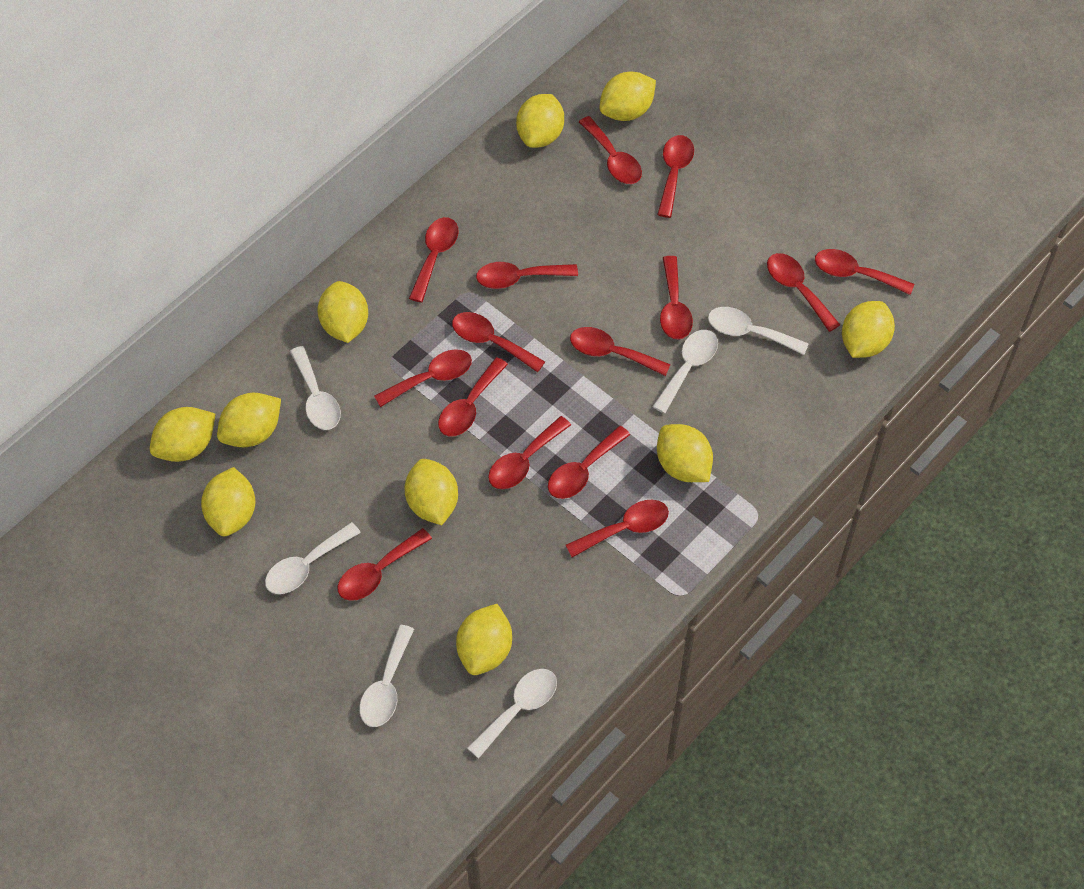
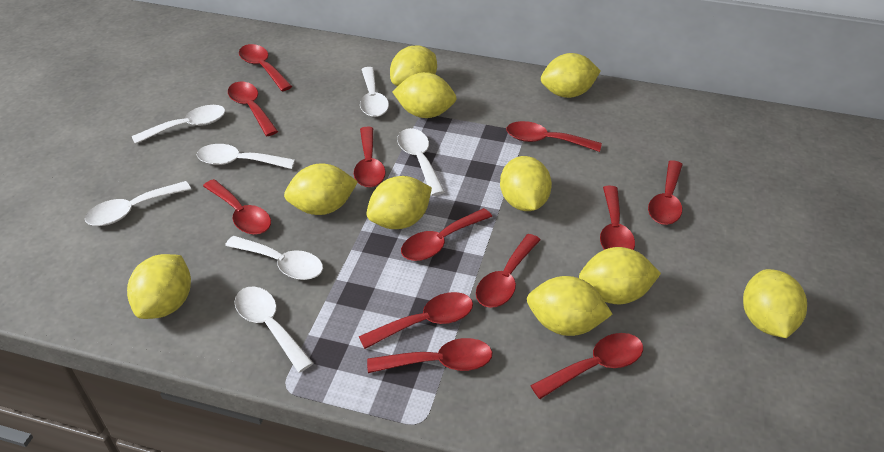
red spoon: [337,528,432,601] [374,349,472,407] [409,217,458,303] [438,357,508,437] [452,312,545,372] [476,262,578,289] [488,416,571,489] [548,426,630,499] [566,500,669,557] [570,327,671,376] [579,116,642,184] [657,135,694,218] [660,256,693,339] [767,253,840,332] [815,249,914,295] = 15 -> [203,179,271,235] [228,82,278,136] [239,44,292,91] [354,126,386,188] [359,292,473,349] [367,338,492,373] [401,208,492,261] [476,234,540,308] [506,121,602,152] [530,333,643,399] [600,186,635,250] [648,160,683,225] = 12
white spoon: [265,522,361,594] [290,346,341,430] [359,625,414,727] [467,669,557,759] [652,330,718,413] [708,307,809,355] = 6 -> [85,181,191,226] [132,105,226,144] [197,144,295,169] [225,236,323,280] [234,287,313,373] [360,67,389,117] [397,128,445,196] = 7

